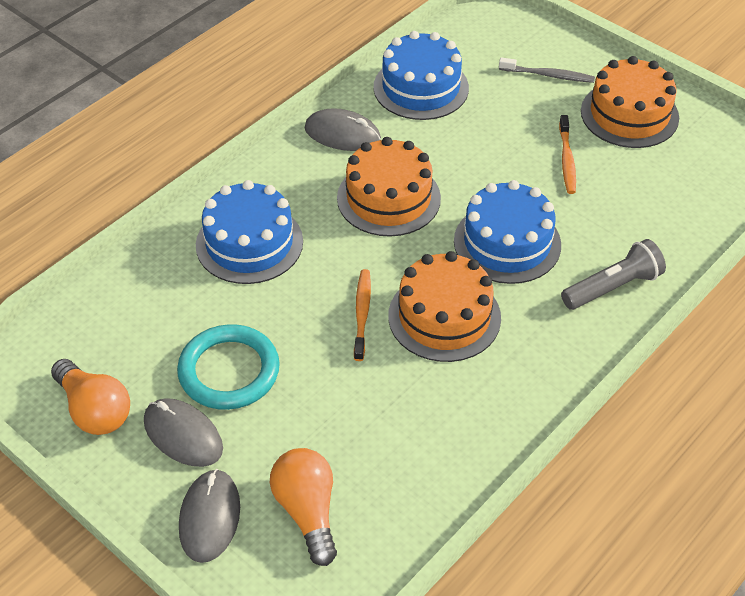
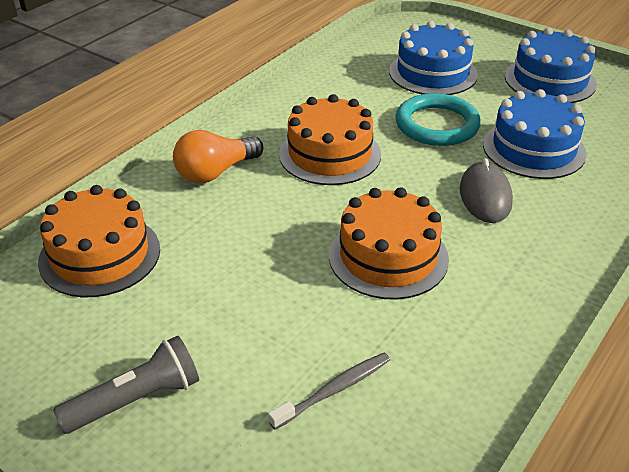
grey mouse: [144,398,223,467] [179,469,240,563] [305,108,381,151] = 3 -> [460,158,513,223] = 1
orange light bulb: [51,359,130,435] [270,448,337,566] = 2 -> [173,130,263,183] = 1
orange toothbrush: [354,269,371,361] [559,115,576,194] = 2 -> none = 0

